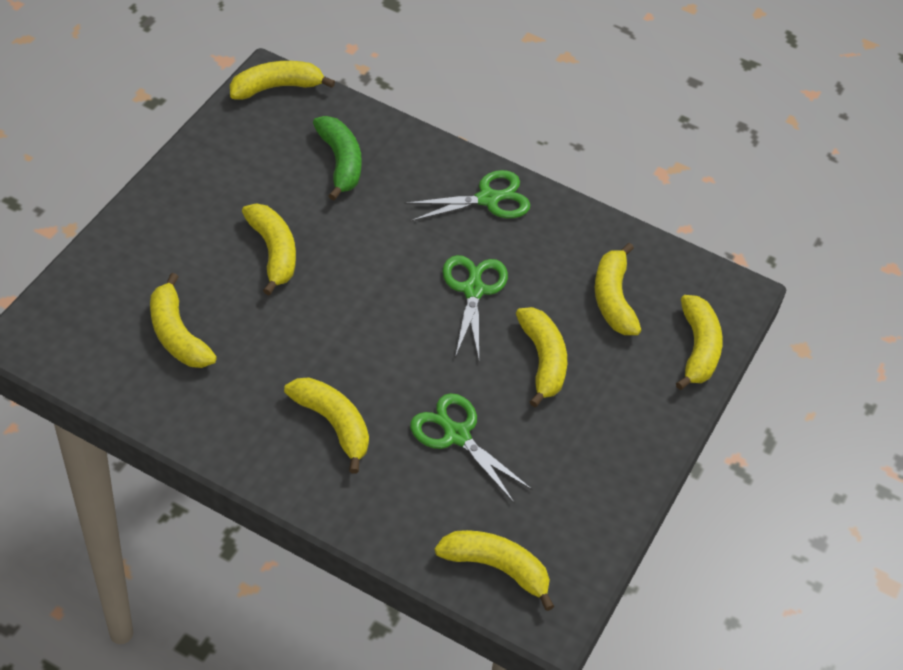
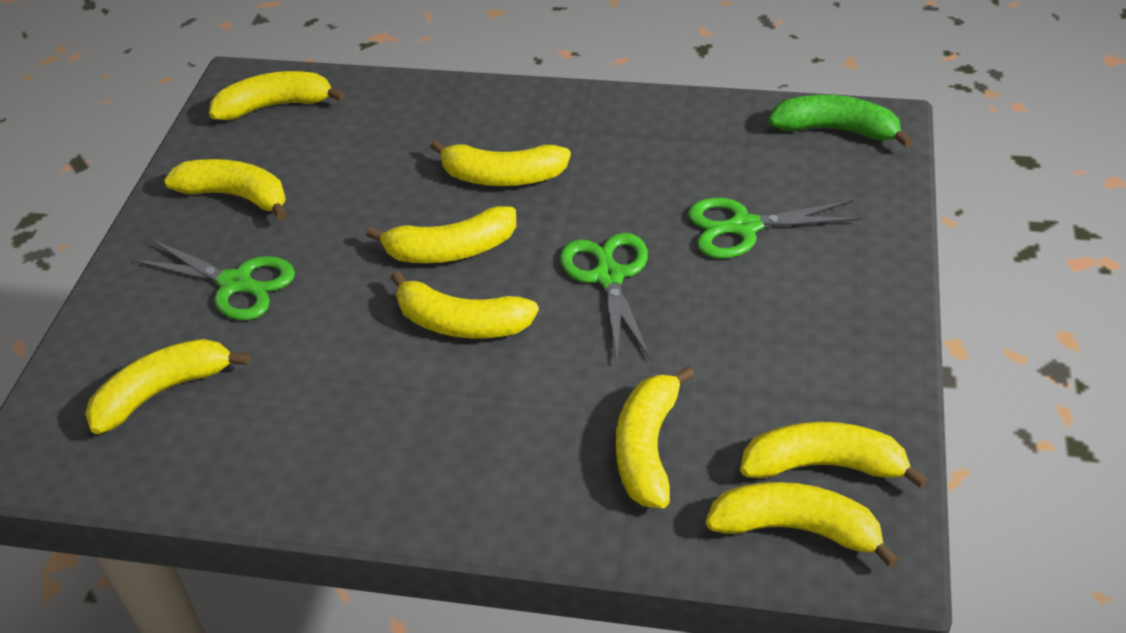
yellow banana: [150,273,217,368] [230,61,335,100] [242,203,296,295] [284,377,369,474] [435,530,555,611] [516,307,567,407] [595,243,642,335] [676,295,723,390] = 8 -> [85,339,250,434] [164,159,287,221] [209,71,345,120] [366,206,516,263] [390,271,539,338] [430,140,571,186] [616,366,695,508] [706,482,899,568] [740,422,928,488] = 9

